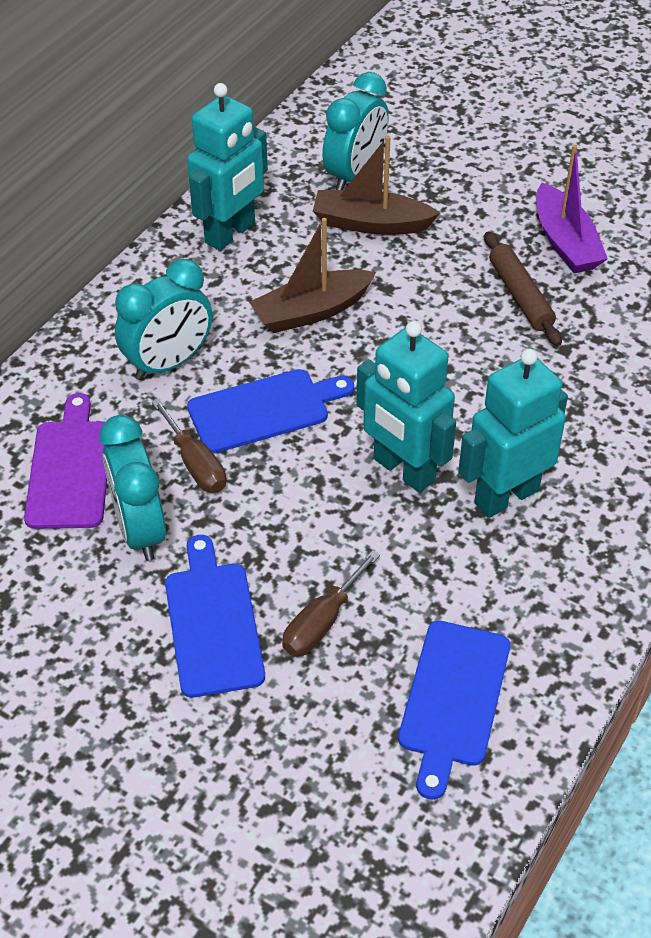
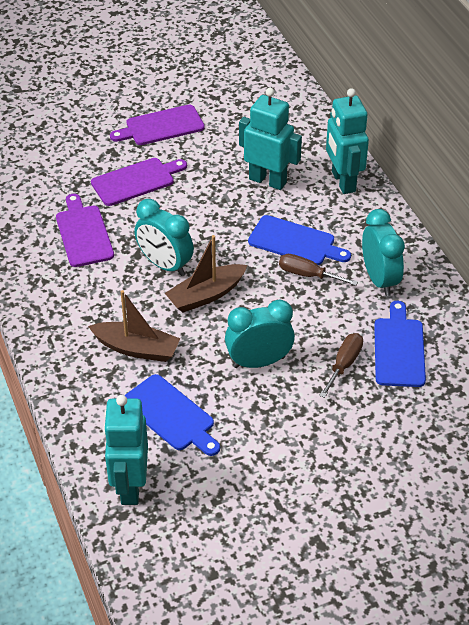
brown rolling pin: [484,232,562,346] = 1 -> none = 0
purple boat: [536,144,608,273] = 1 -> none = 0
purple cutting board: [24,393,107,529] = 1 -> [56,194,114,267] [91,158,187,206] [110,105,205,145] = 3

